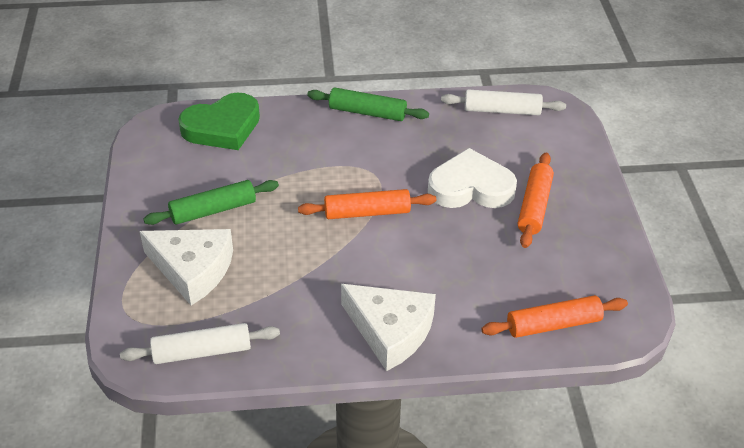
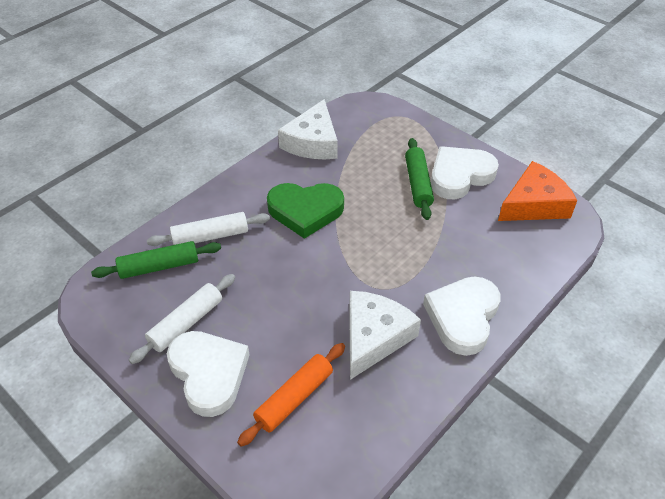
orange cheese: none = 0 -> [498,161,577,221] = 1
orange rolling pin: [298,189,436,219] [481,295,628,338] [518,152,554,248] = 3 -> [237,343,345,447] = 1
white heart: [428,148,517,208] = 1 -> [167,331,250,417] [423,276,501,356] [431,146,499,199] = 3

